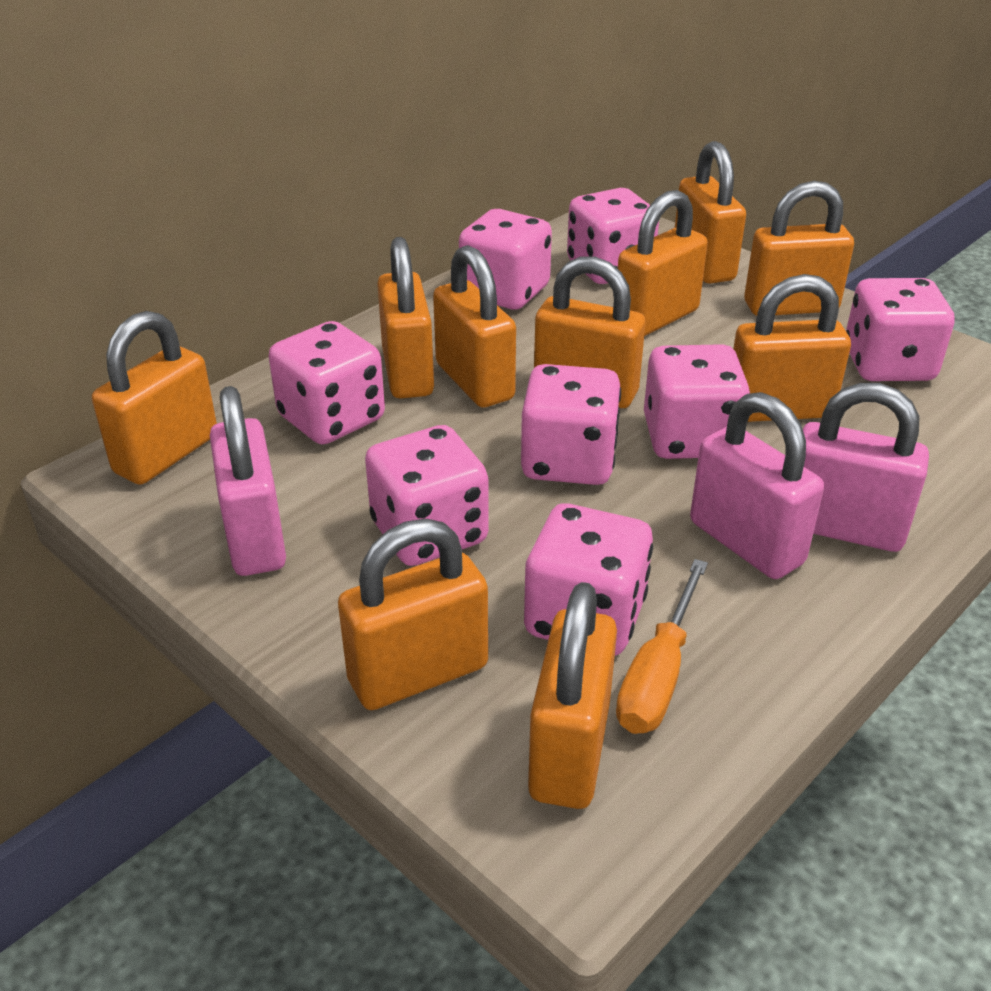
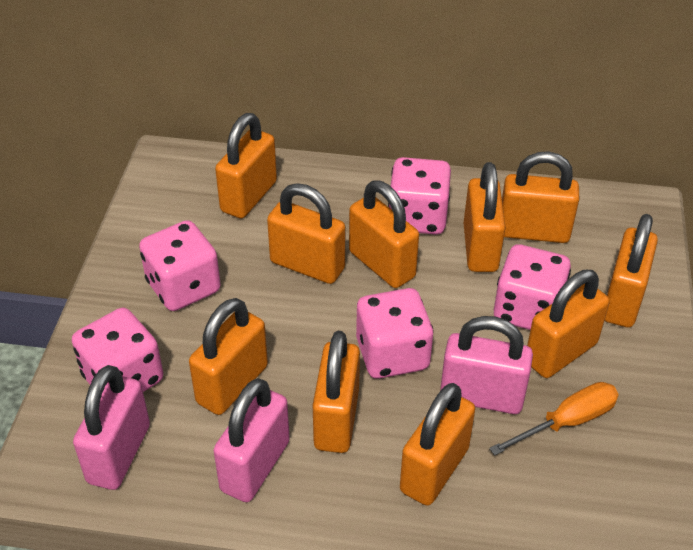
pink dice: [268,321,385,444] [365,425,489,566] [459,209,552,309] [521,364,621,485] [524,503,653,656] [567,188,659,284] [644,344,750,459] [846,278,955,381] = 8 -> [72,308,163,392] [139,220,221,311] [356,288,434,379] [388,157,451,235] [494,244,571,330] = 5

